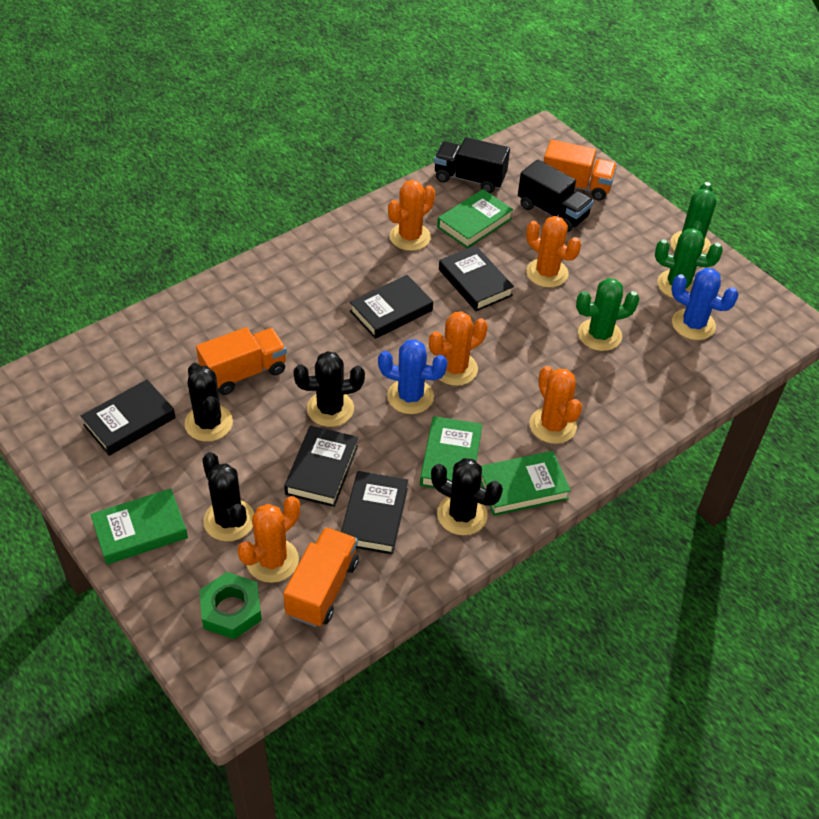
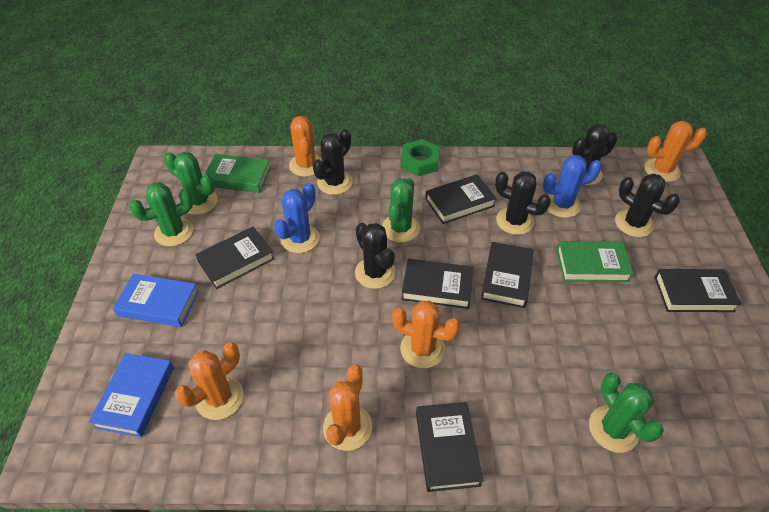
black book: [81,379,176,456] [284,426,358,507] [341,471,408,555] [350,275,433,339] [439,245,514,311] = 5 -> [195,226,274,289] [402,259,473,309] [416,402,483,492] [425,174,497,224] [481,242,534,308] [654,269,741,312] = 6
black cactus: [184,363,233,442] [202,452,254,542] [293,351,365,427] [431,458,503,535] = 4 -> [313,129,353,195] [355,223,396,289] [495,171,551,235] [572,124,617,185] [615,173,680,237] = 5
black truck: [434,137,510,193] [518,160,594,232] = 2 -> none = 0
blue book: none = 0 -> [89,353,174,437] [113,274,199,327] = 2
green book: [90,488,188,565] [420,416,482,488] [437,189,513,249] [481,451,571,516] = 4 -> [204,154,271,193] [556,241,633,282] = 2
green cactus: [576,278,640,351] [655,228,723,299] [670,182,717,254] = 3 -> [129,182,193,246] [164,152,218,215] [382,178,420,242] [589,373,664,453] = 4
orange truck: [196,327,287,395] [283,527,359,627] [544,140,617,201] = 3 -> none = 0

